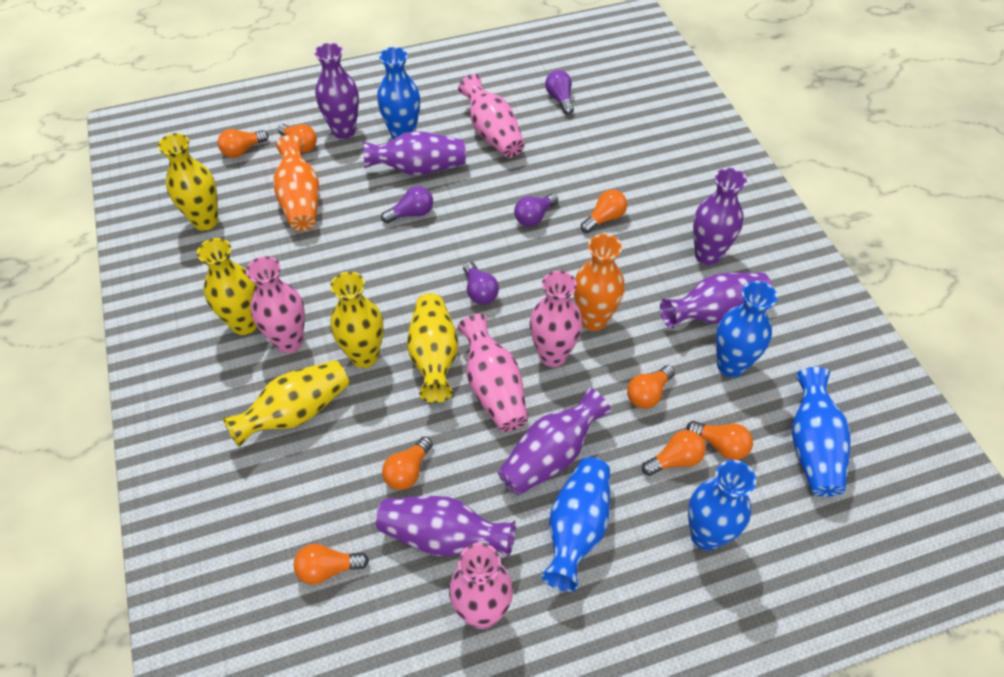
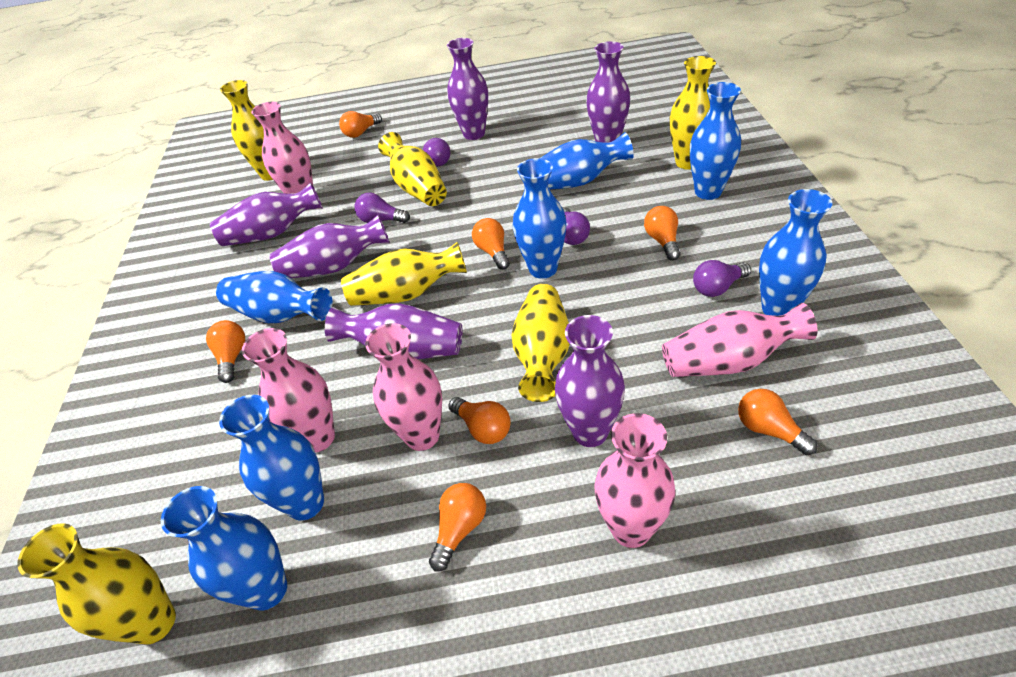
blue vase: [377,47,420,140] [541,457,610,591] [688,460,756,551] [716,281,777,377] [792,367,851,497] = 5 -> [161,486,287,610] [216,271,332,323] [219,395,324,521] [513,158,567,279] [541,132,634,190] [690,82,741,200] [759,189,832,316] = 7
orange light bulb: [218,129,269,158] [278,124,317,153] [294,544,369,584] [382,436,433,490] [581,190,627,233] [627,365,675,409] [642,430,706,476] [687,421,753,460] = 8 -> [206,320,245,383] [339,111,382,138] [429,483,486,571] [448,397,511,444] [472,218,510,270] [644,206,680,261] [738,389,818,455] = 7
orange vase: [273,135,319,231] [574,234,625,331] = 2 -> none = 0
yellow vase: [158,133,218,231] [197,238,257,335] [223,360,349,447] [330,271,384,368] [407,293,458,403] = 5 -> [17,523,176,644] [220,80,273,181] [341,242,467,306] [378,132,447,206] [512,284,570,402] [670,56,716,170] = 6

